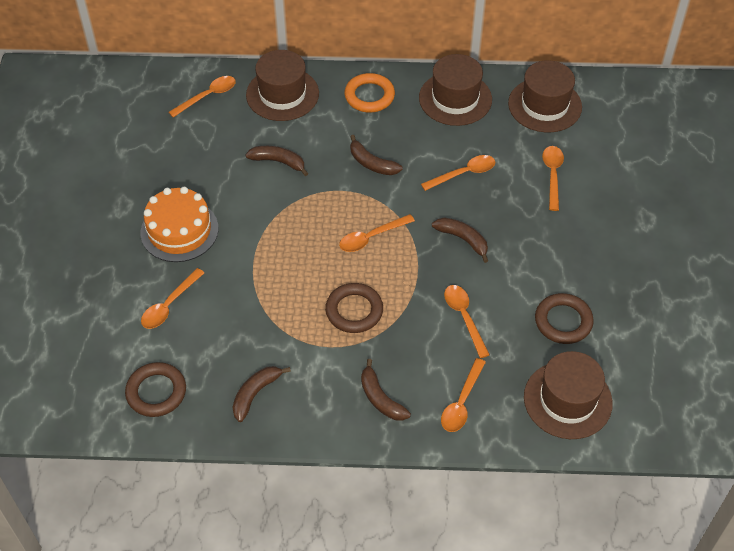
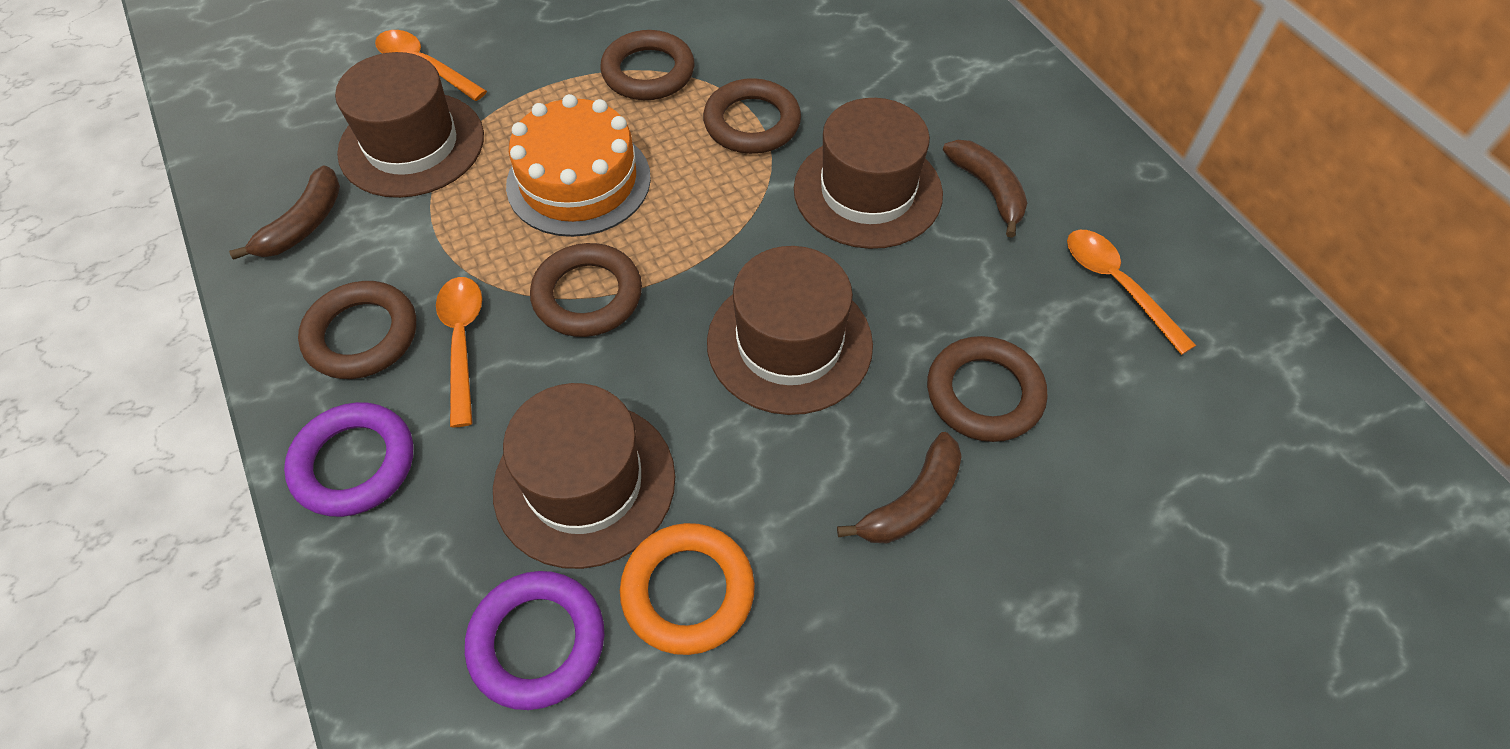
brown banana: [232,366,291,422] [246,146,308,176] [350,135,403,175] [361,359,411,421] [432,218,488,263] = 5 -> [229,166,340,259] [837,432,962,543] [943,140,1027,238] = 3
brown ring: [125,362,186,417] [325,283,383,333] [535,293,594,344] = 3 -> [298,281,416,379] [530,243,642,337] [600,30,695,100] [703,78,801,154] [927,336,1047,442] = 5
orange spoon: [141,268,204,329] [169,76,236,117] [339,214,415,252] [421,155,495,191] [441,358,486,432] [444,285,490,358] [542,146,564,211] = 7 -> [375,30,487,101] [436,277,482,427] [1067,230,1196,355] = 3
purple ring: none = 0 -> [284,402,413,517] [465,571,605,710] = 2

